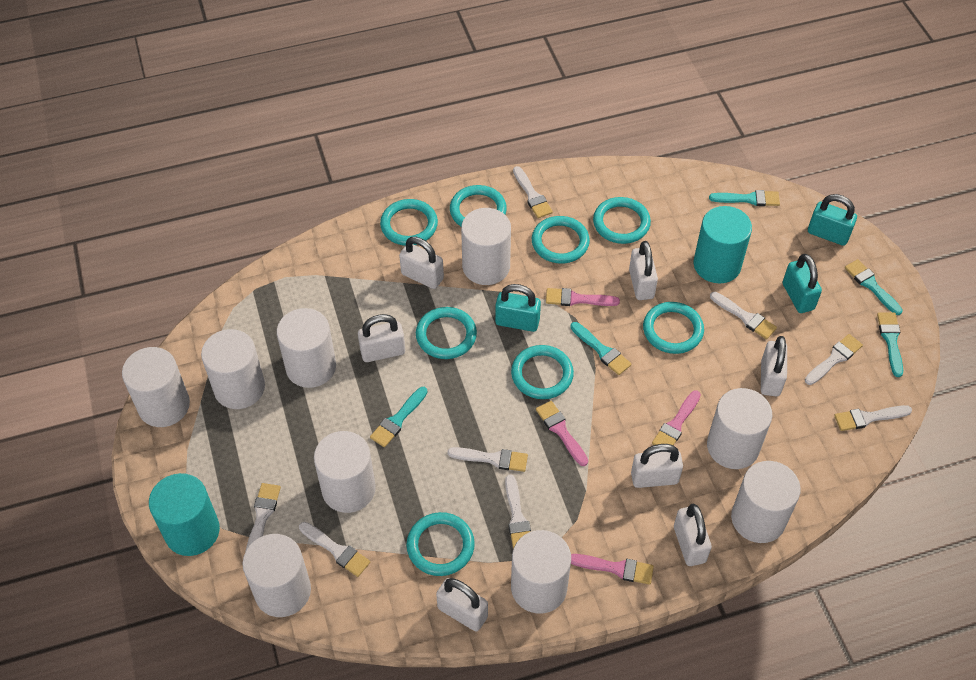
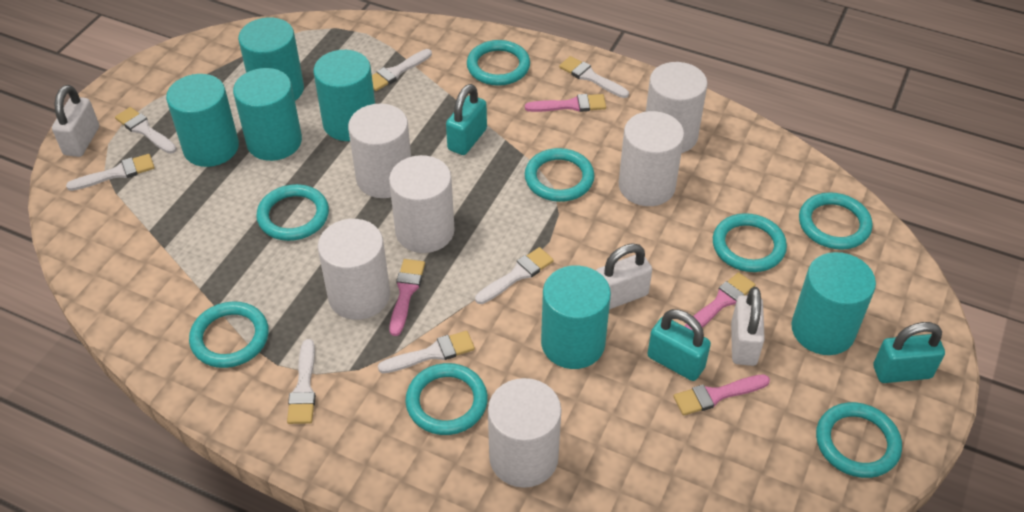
turquoise brush: [370,387,428,447] [570,322,631,375] [709,190,780,206] [845,259,903,315] [877,313,903,377] = 5 -> none = 0
turquoise cylinder: [149,473,220,556] [694,206,752,284] = 2 -> [166,74,239,167] [233,68,302,161] [238,17,304,101] [313,50,375,141] [541,265,611,369] [791,252,876,355] = 6
white brush: [246,483,281,550] [299,522,370,577] [447,447,528,472] [505,475,531,548] [513,166,553,218] [710,292,777,339] [805,334,863,385] [834,405,912,431] = 8 -> [66,154,155,191] [115,107,177,154] [287,339,316,424] [372,49,432,91] [378,331,475,373] [475,247,554,304] [559,56,629,98] = 7
white cylinder: [122,347,190,427] [201,329,265,409] [242,534,311,617] [277,308,336,388] [314,431,376,513] [461,208,511,285] [511,530,571,614] [707,388,772,469] [731,461,801,543] = 9 -> [318,219,390,320] [348,103,411,198] [389,155,455,253] [488,378,562,488] [619,111,684,206] [646,62,708,153] = 6
white padlock: [358,314,405,362] [399,237,444,289] [436,578,488,632] [629,241,658,300] [631,444,683,488] [674,504,712,566] [761,336,787,396] = 7 -> [52,85,99,157] [596,243,652,310] [731,287,765,366] = 3

